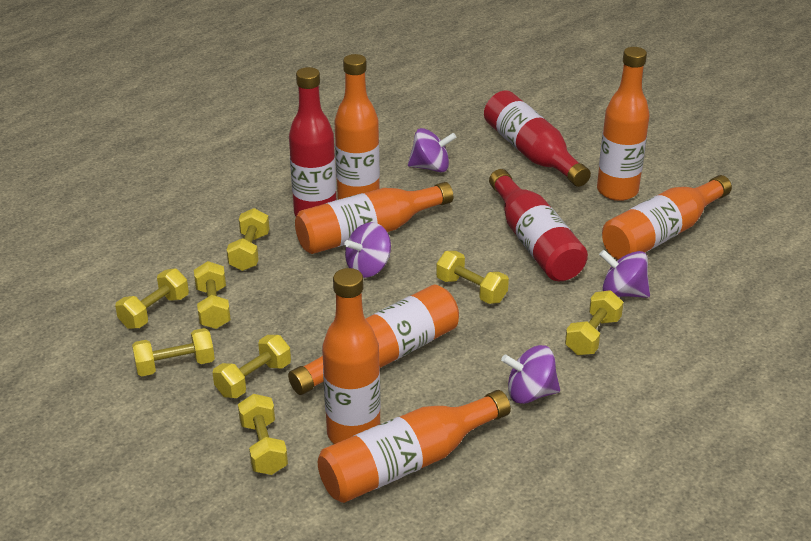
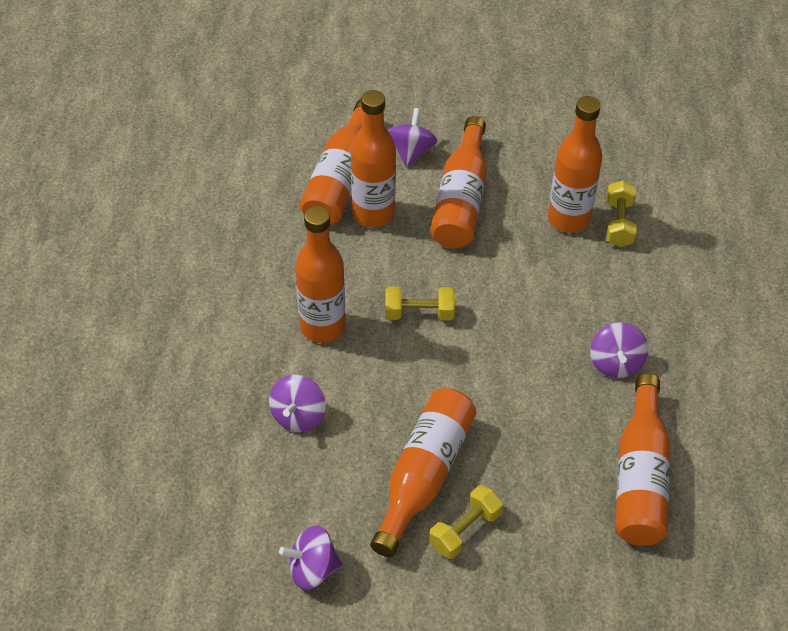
red bottle: [289,67,336,216] [484,90,591,187] [489,169,588,281] = 3 -> none = 0
yellow dumbbell: [115,268,189,329] [132,328,215,376] [194,261,231,329] [213,335,291,398] [226,208,270,271] [238,394,288,475] [436,251,509,304] [565,290,624,355] = 8 -> [385,287,455,320] [429,485,503,559] [606,181,637,247] = 3

